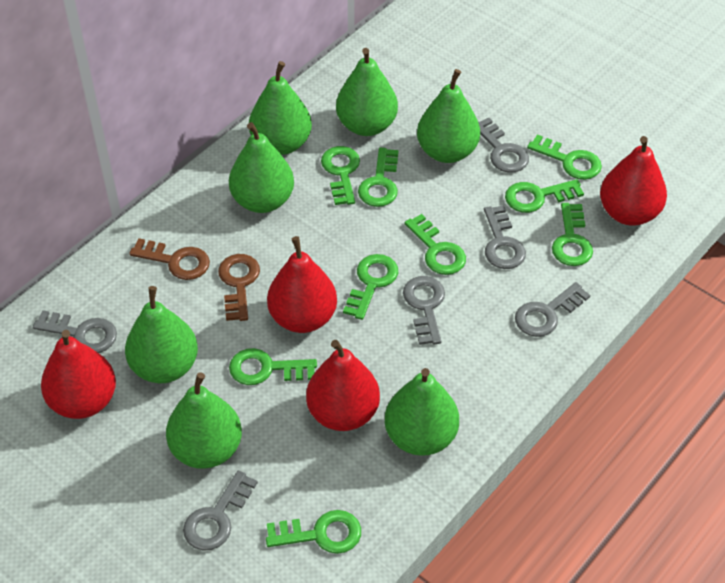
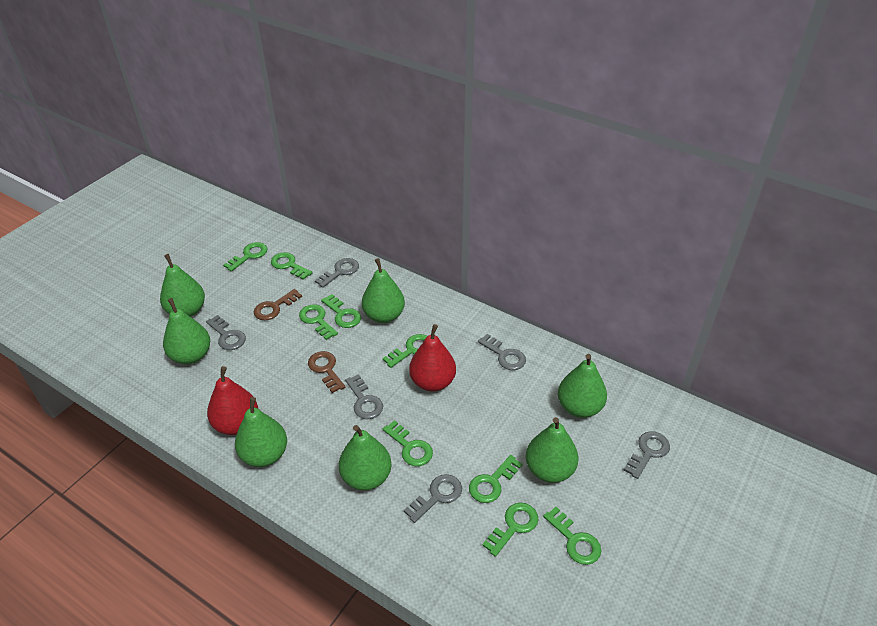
red pear: [41,330,116,419] [267,236,337,333] [306,340,380,431] [600,136,667,226] = 4 -> [207,366,258,435] [409,324,456,392] = 2

